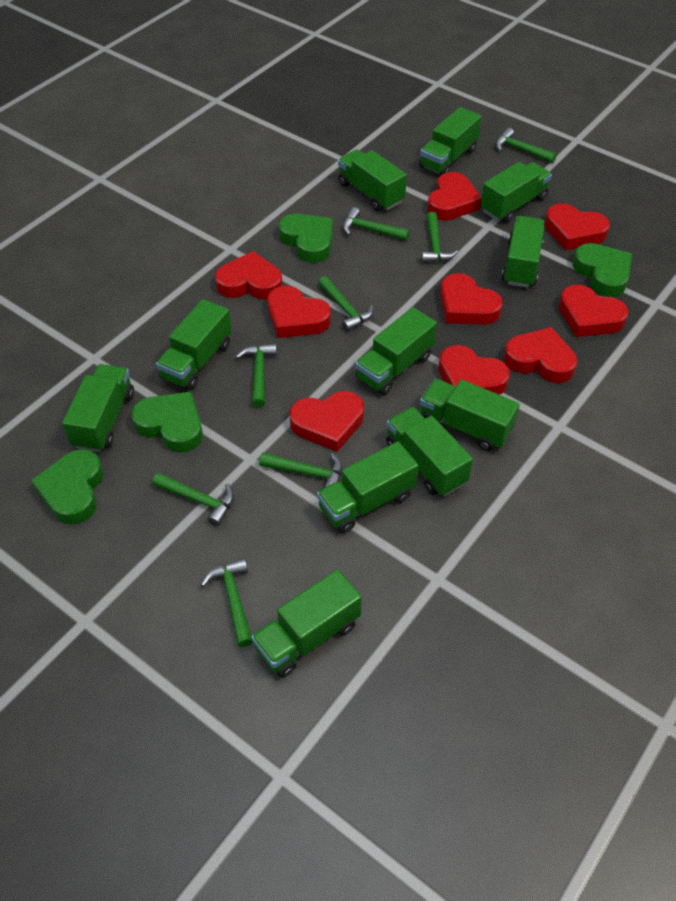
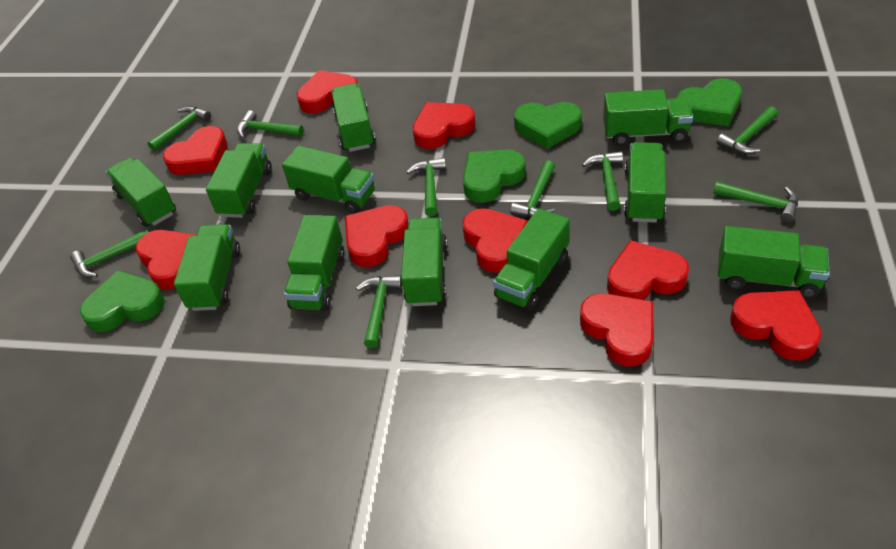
green hammer: [152,473,234,526] [201,558,252,647] [236,344,277,407] [259,453,342,488] [318,276,374,332] [343,207,410,241] [421,212,458,263] [496,128,557,163] = 8 -> [70,229,148,278] [148,106,211,151] [237,110,304,138] [356,275,402,348] [407,158,446,216] [510,160,555,218] [582,151,623,211] [713,182,798,223] [716,106,778,154] = 9

